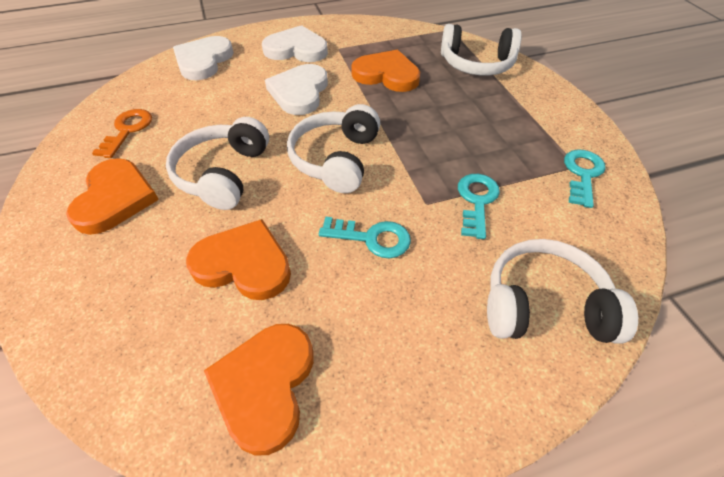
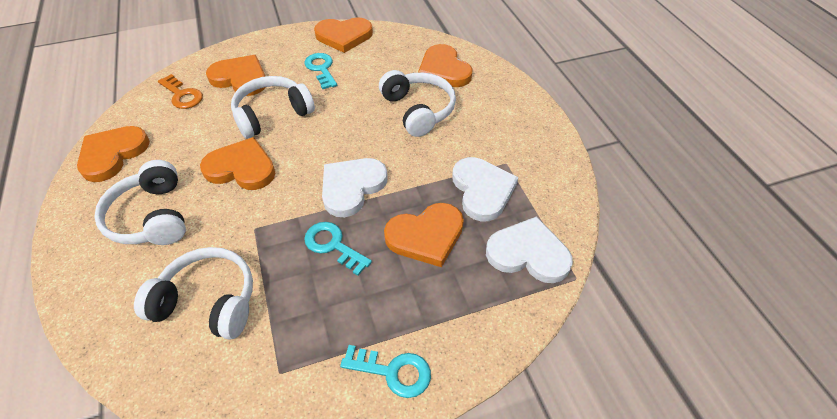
orange heart: [66,158,159,235] [186,219,291,300] [204,324,314,456] [351,49,420,92] = 4 -> [77,126,150,182] [200,137,275,190] [206,55,265,96] [314,17,373,53] [384,203,464,267] [418,44,473,87] = 6

